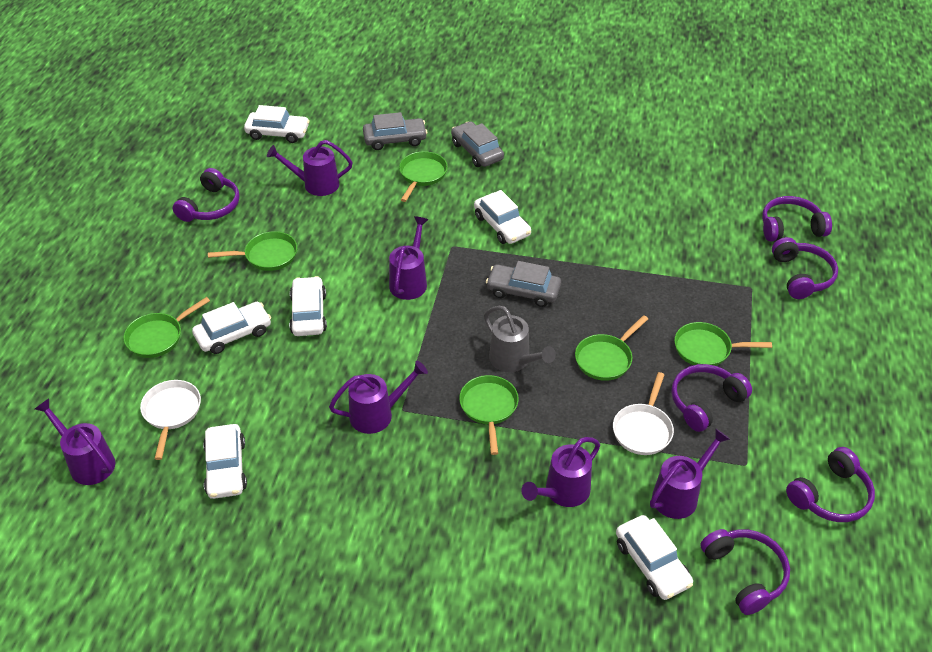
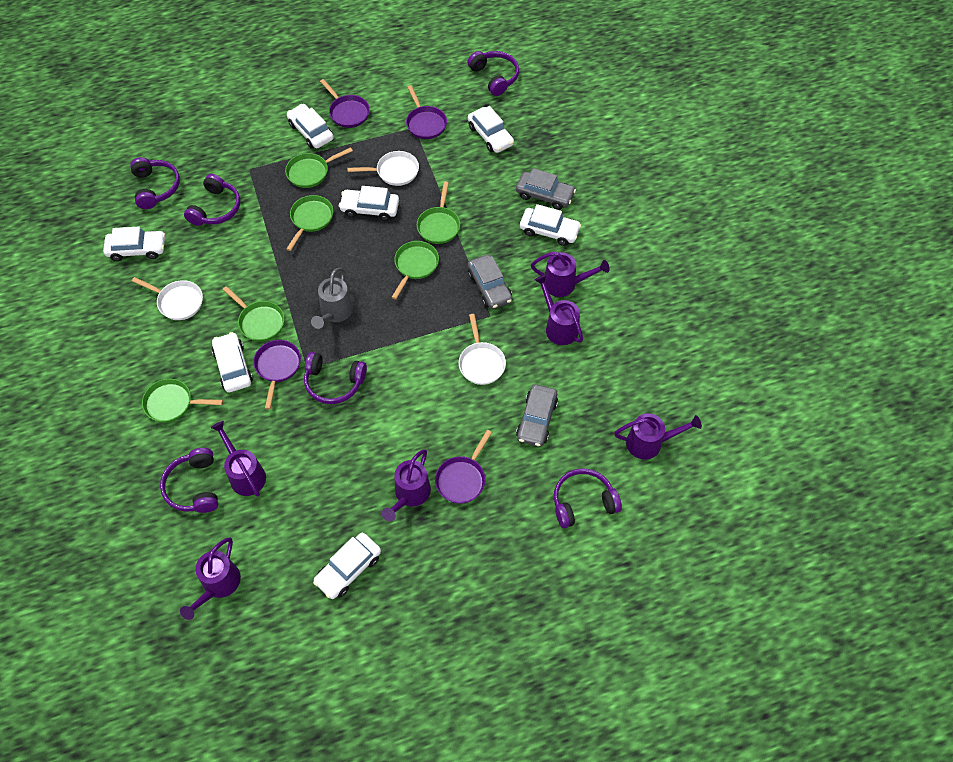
purple pan: none = 0 -> [253,340,301,410] [320,79,370,128] [406,85,447,139] [435,430,492,504] = 4
white car: [192,302,271,354] [203,424,247,499] [244,105,310,143] [289,276,327,336] [474,190,531,244] [616,515,693,600] = 6 -> [103,227,165,261] [212,332,253,392] [287,104,334,149] [313,533,381,599] [339,186,399,221] [468,106,514,153] [520,204,581,246] = 7
white pan: [140,380,201,460] [613,372,674,455] = 2 -> [132,277,203,320] [347,151,419,186] [459,314,506,385] = 3

